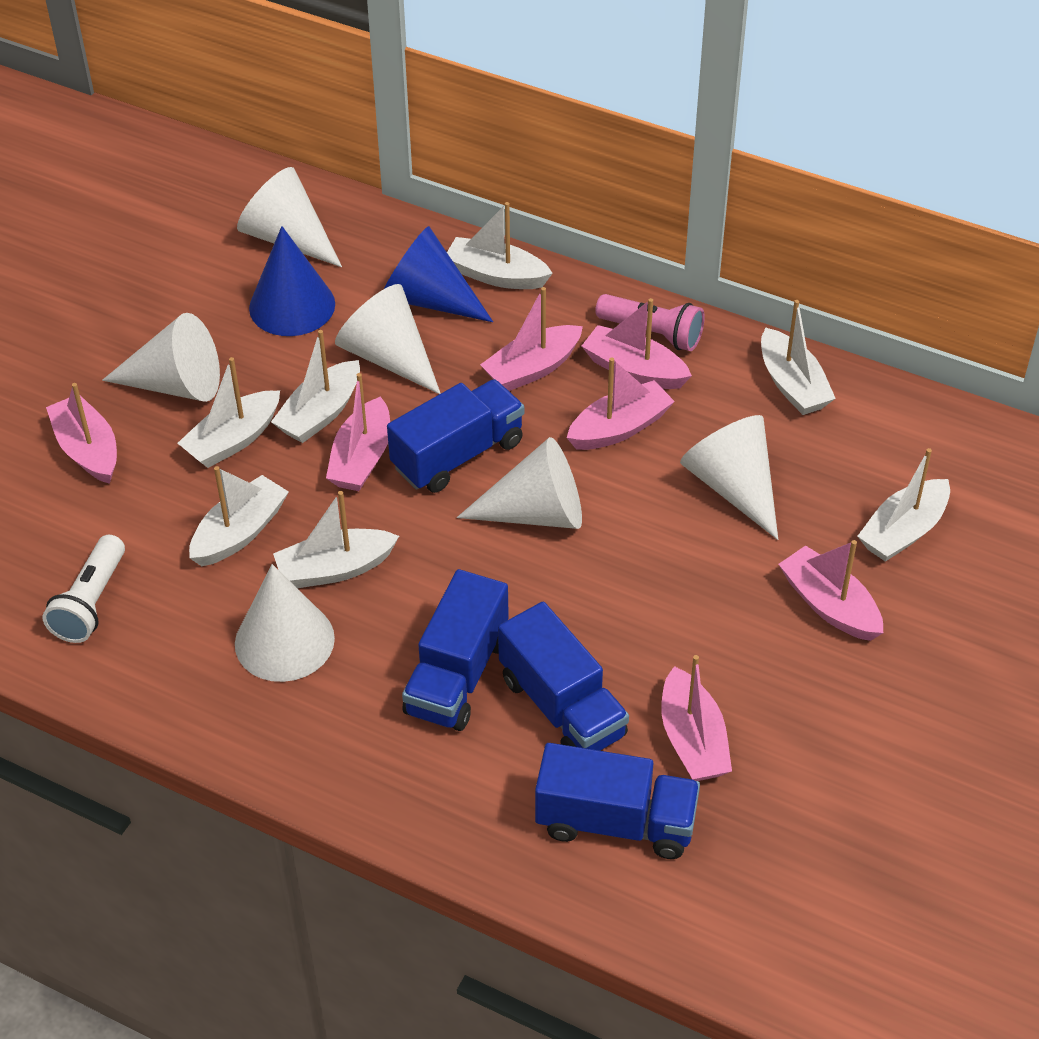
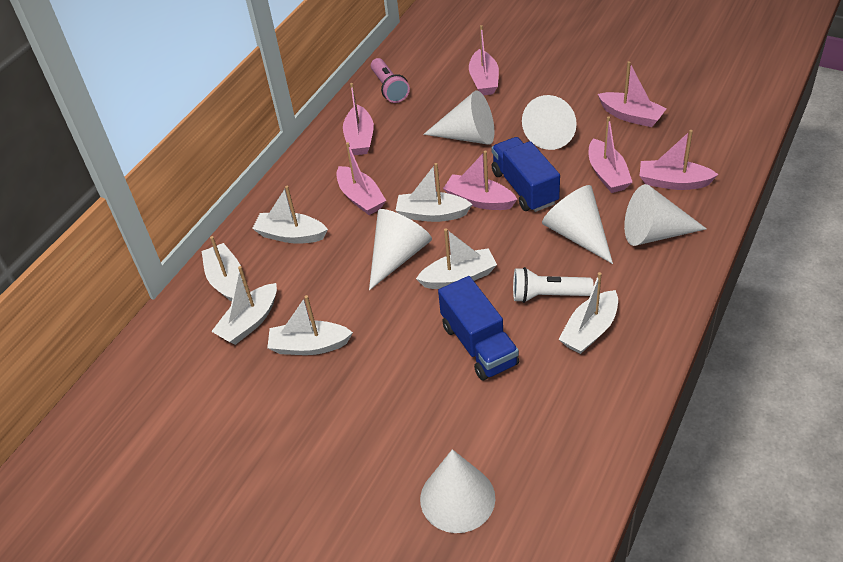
blue cone: [249,226,335,336] [384,226,493,322] = 2 -> none = 0
blue truck: [387,379,524,493] [402,569,509,731] [498,602,629,751] [535,743,700,859] = 4 -> [438,276,519,381] [492,137,560,212] = 2

